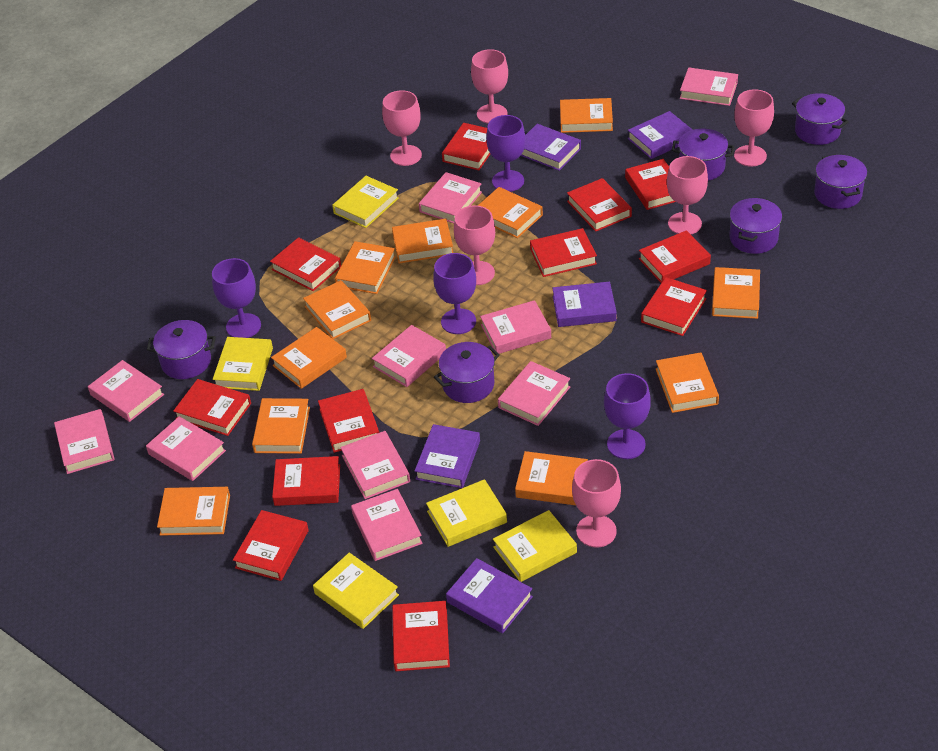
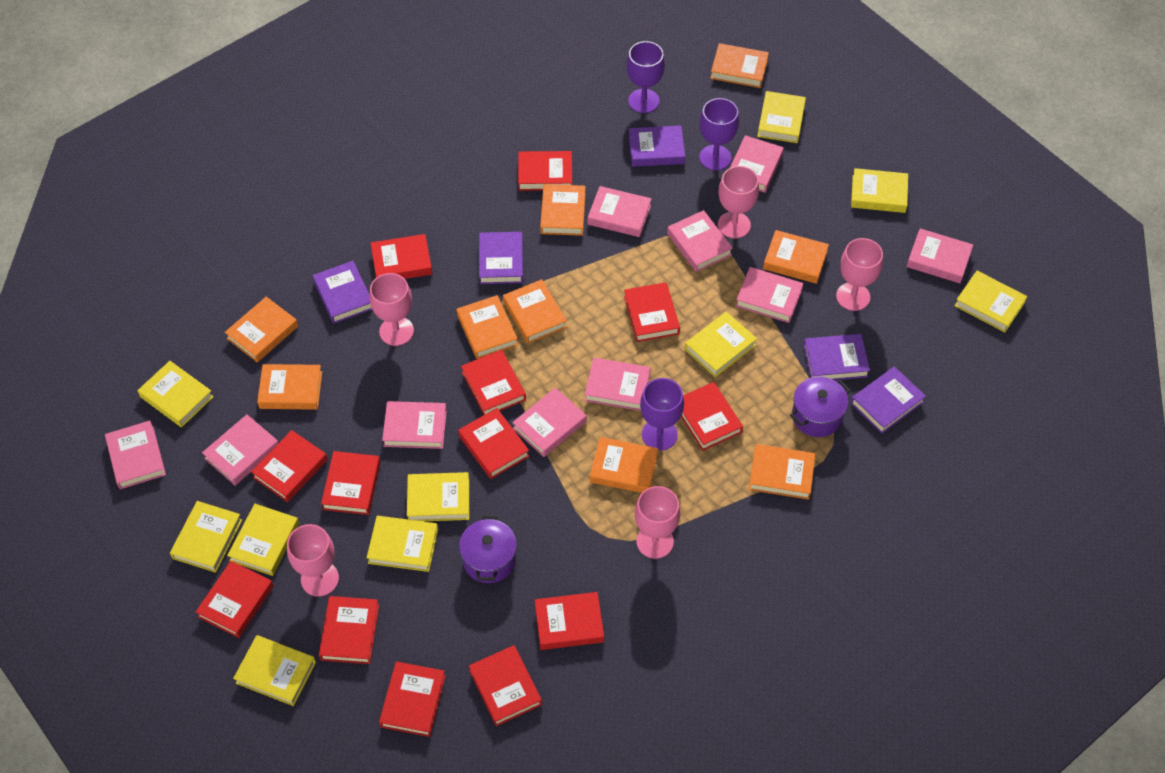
orange book: [157,487,230,536] [252,398,310,454] [271,327,347,389] [303,280,371,339] [335,241,396,294] [392,219,453,263] [478,187,543,238] [515,451,588,505] [560,98,613,133] [656,352,719,413] [712,267,760,319] = 11 -> [225,297,298,362] [257,364,322,410] [456,295,518,359] [503,279,567,343] [540,184,585,236] [590,437,658,493] [710,43,769,88] [749,444,815,500] [763,230,829,284] = 9
pink goblet: [382,90,422,166] [454,205,495,285] [471,49,508,123] [572,459,621,548] [667,156,708,234] [734,89,774,167] = 6 -> [287,524,339,597] [369,273,414,346] [635,486,680,559] [718,166,759,238] [836,238,883,311] = 5
purple goblet: [212,258,261,338] [433,253,476,334] [486,115,526,192] [604,373,651,459] = 4 -> [627,41,665,113] [640,378,684,451] [699,98,739,170] = 3
purple pot: [147,320,216,379] [434,342,500,403] [672,129,735,181] [729,197,782,254] [792,93,849,145] [814,154,867,209] = 6 -> [459,515,517,583] [790,377,850,437] = 2
red book: [173,379,251,436] [233,510,309,581] [270,237,341,291] [272,456,340,506] [318,389,379,453] [392,601,450,671] [442,123,490,170] [530,228,597,277] [567,178,632,232] [625,159,675,210] [639,230,711,283] [641,277,707,336] = 12 -> [196,561,274,638] [251,430,328,502] [319,596,379,664] [321,451,381,515] [371,234,432,279] [379,662,446,737] [458,408,529,479] [461,350,526,415] [469,645,542,726] [518,151,572,191] [535,592,604,650] [624,282,680,342] [681,382,743,451] = 13
yellow book: [213,337,273,391] [313,552,399,629] [332,176,399,228] [426,479,507,547] [493,510,577,582] = 5 -> [137,361,213,427] [170,501,242,573] [227,504,299,576] [233,635,316,706] [367,516,438,572] [407,472,469,521] [685,312,757,377] [757,91,806,143] [851,168,908,213] [955,271,1027,332] = 10

